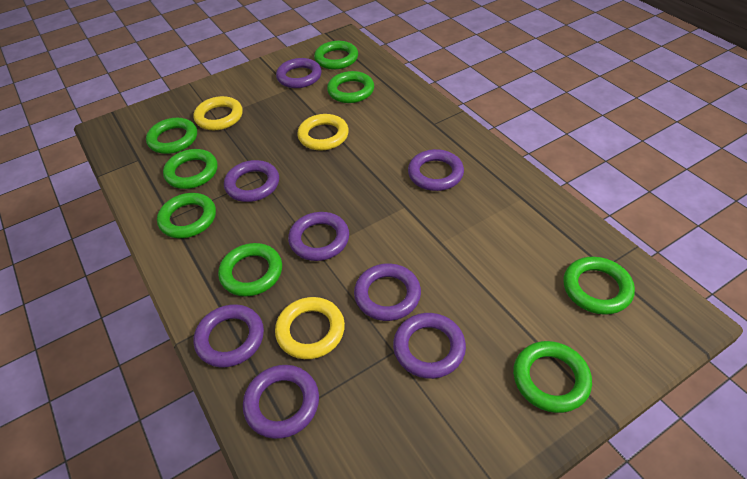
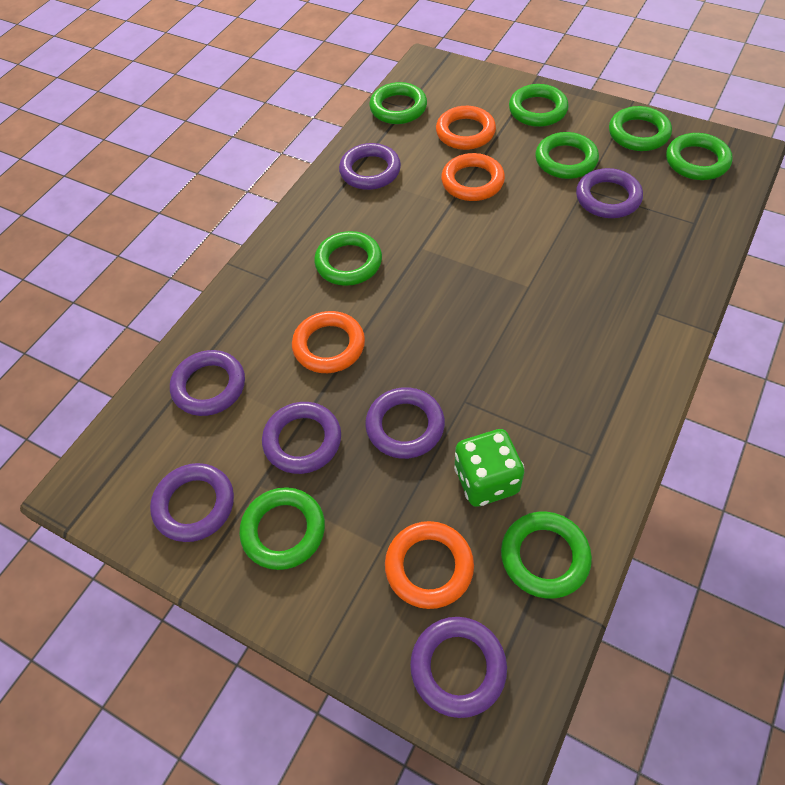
green dice: none = 0 -> [454,429,525,507] = 1
orange ring: none = 0 -> [292,311,365,373] [385,521,474,609] [436,106,496,150] [441,153,505,201] = 4
purple ring: [194,304,264,367] [224,160,279,202] [243,365,319,439] [276,58,322,88] [288,212,349,261] [354,263,421,321] [393,313,466,379] [408,149,464,191] = 8 -> [150,463,234,542] [170,350,245,416] [262,402,341,474] [339,143,401,190] [365,387,445,459] [410,617,507,718] [576,168,643,218] = 7
yellow ring: [194,96,243,130] [275,297,345,359] [297,114,349,151] = 3 -> none = 0

